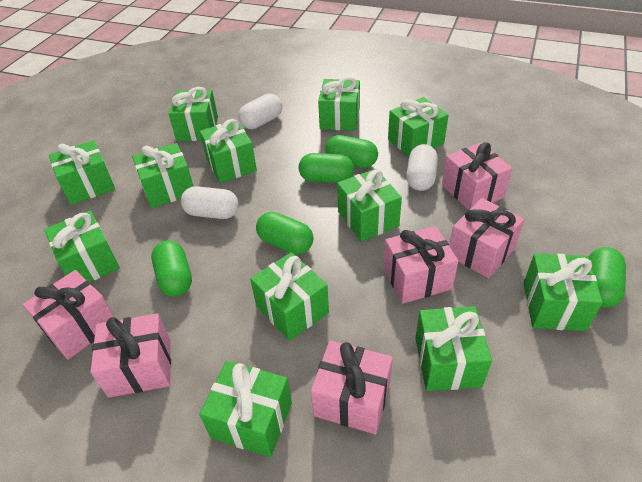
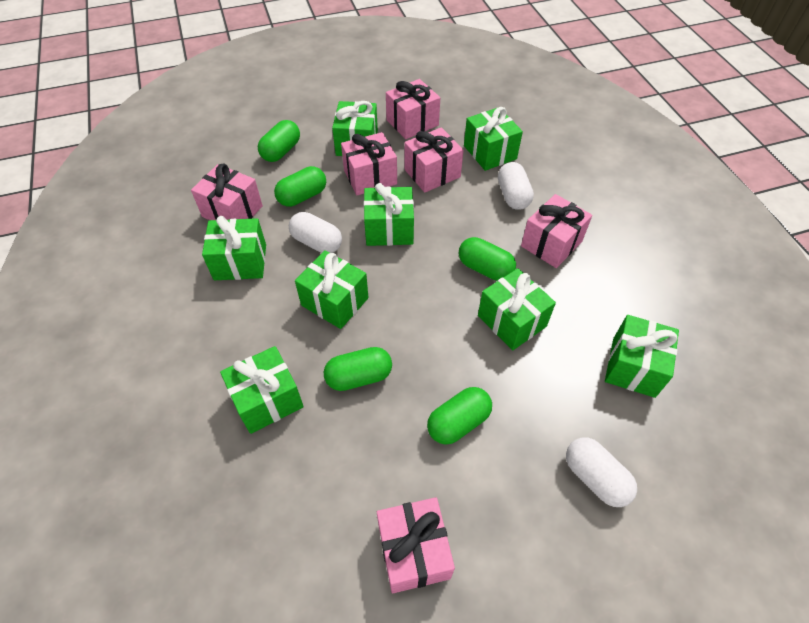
green gift: [44,210,120,282] [49,140,115,205] [132,143,194,208] [168,87,218,141] [199,361,292,457] [200,119,257,183] [250,252,329,341] [318,77,360,131] [337,169,402,242] [388,97,449,157] [415,306,492,391] [523,254,603,331] = 12 -> [202,216,266,280] [220,346,304,434] [295,250,369,329] [332,101,378,156] [364,183,414,246] [464,107,523,171] [478,268,556,350] [605,315,679,398] = 8

